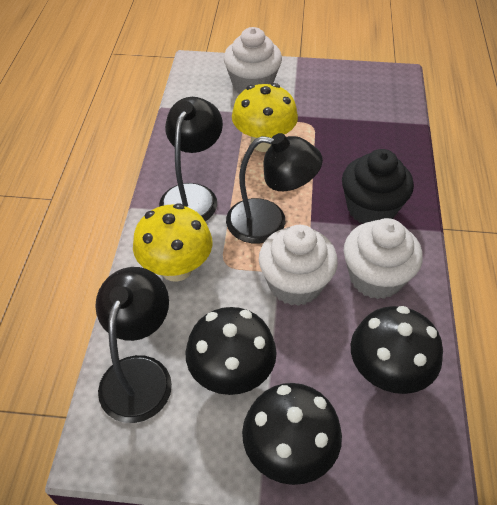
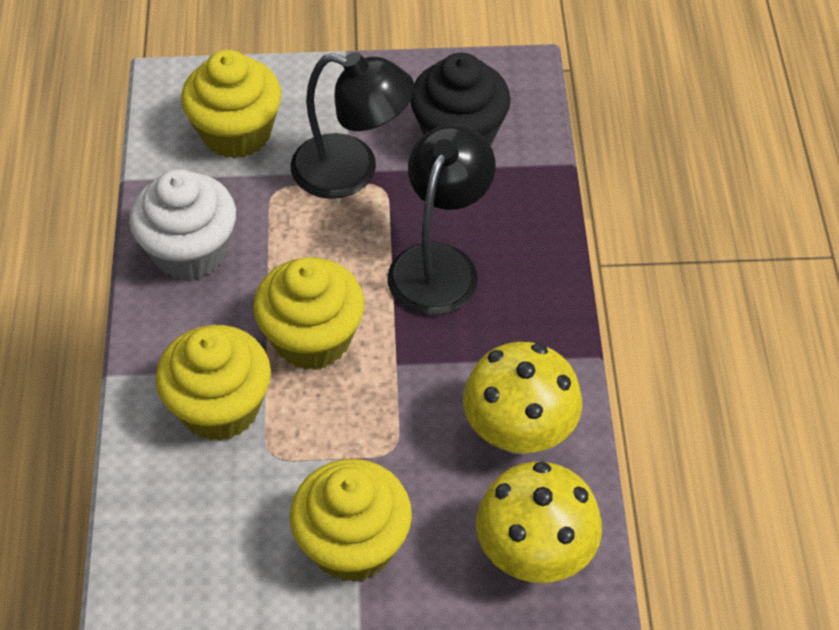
black lamp: [95,267,172,423] [159,97,223,221] [226,133,323,243] = 3 -> [291,52,415,199] [388,124,496,315] = 2
black mushroom: [186,307,277,395] [242,383,342,485] [351,306,443,394] = 3 -> none = 0
white cupcake: [224,27,282,94] [259,225,338,306] [344,218,423,299] = 3 -> [129,169,236,280] = 1
yellow cupcake: none = 0 -> [156,325,271,441] [181,50,281,159] [253,257,364,370] [290,459,412,582] = 4

